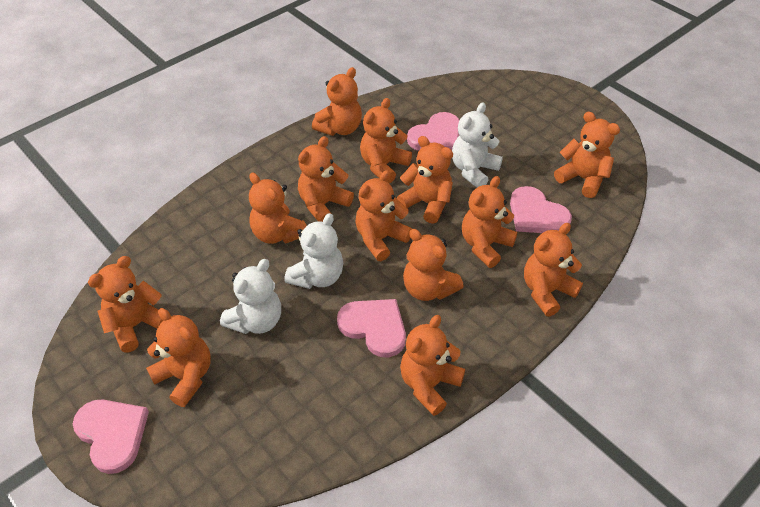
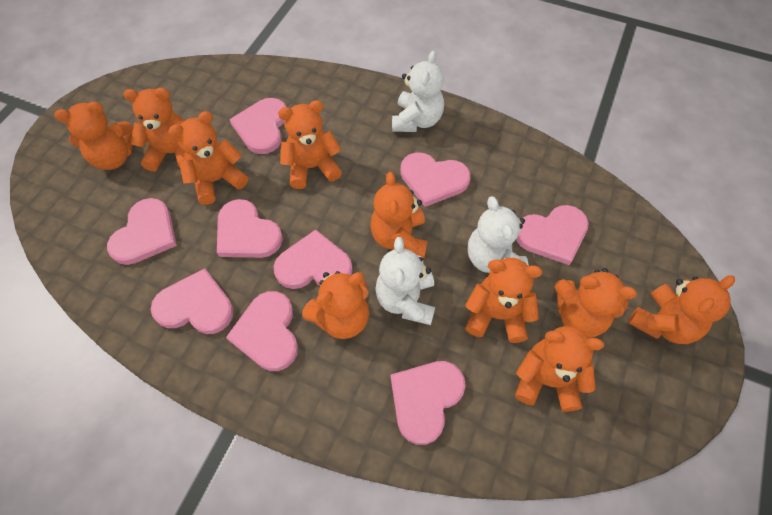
orange teddy bear: [88,256,163,352] [146,308,211,407] [249,173,306,244] [298,136,354,222] [312,67,362,136] [355,170,412,261] [360,98,412,184] [397,136,453,224] [400,315,465,416] [403,229,464,301] [462,176,517,268] [524,223,583,317] [554,112,620,198] = 13 -> [55,102,133,170] [123,88,185,172] [168,111,248,205] [278,100,342,189] [302,271,369,339] [370,172,427,258] [465,258,542,343] [515,326,604,412] [555,268,637,338] [628,275,735,344] = 10
pink heart: [73,400,149,474] [337,299,406,357] [407,112,460,151] [510,186,572,233] = 4 -> [107,198,177,265] [150,268,234,334] [217,199,283,258] [226,291,298,371] [229,98,286,154] [274,229,353,289] [391,361,466,445] [400,152,471,207] [516,205,589,265] = 9

